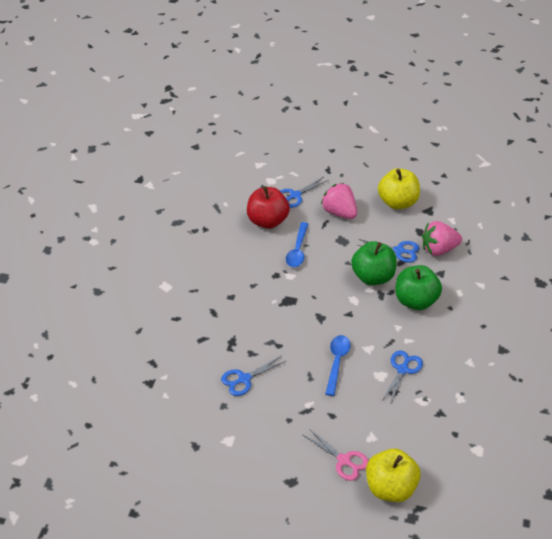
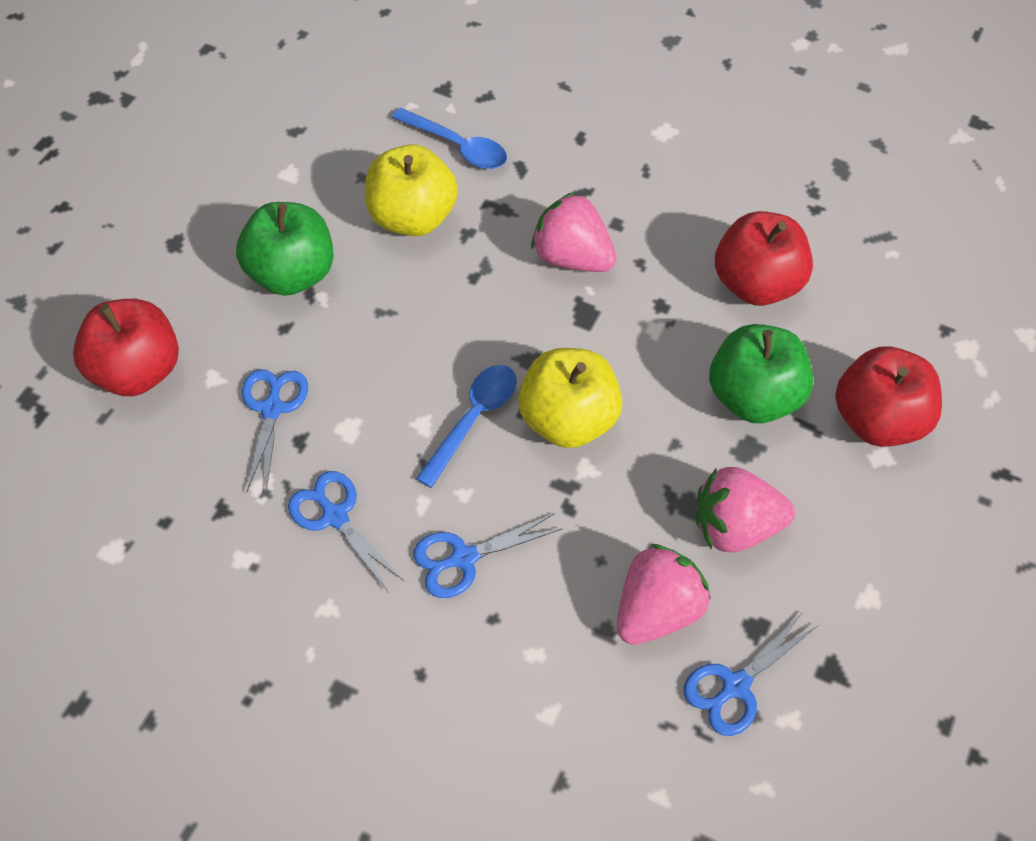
pink scissors: [303,429,369,481] = 1 -> none = 0
pink strawberry: [321,183,357,219] [422,221,462,256] = 2 -> [531,192,616,272] [617,544,710,645] [696,467,795,552] = 3
red apple: [247,186,290,229] = 1 -> [73,299,179,396] [715,211,813,306] [835,346,942,447] = 3

